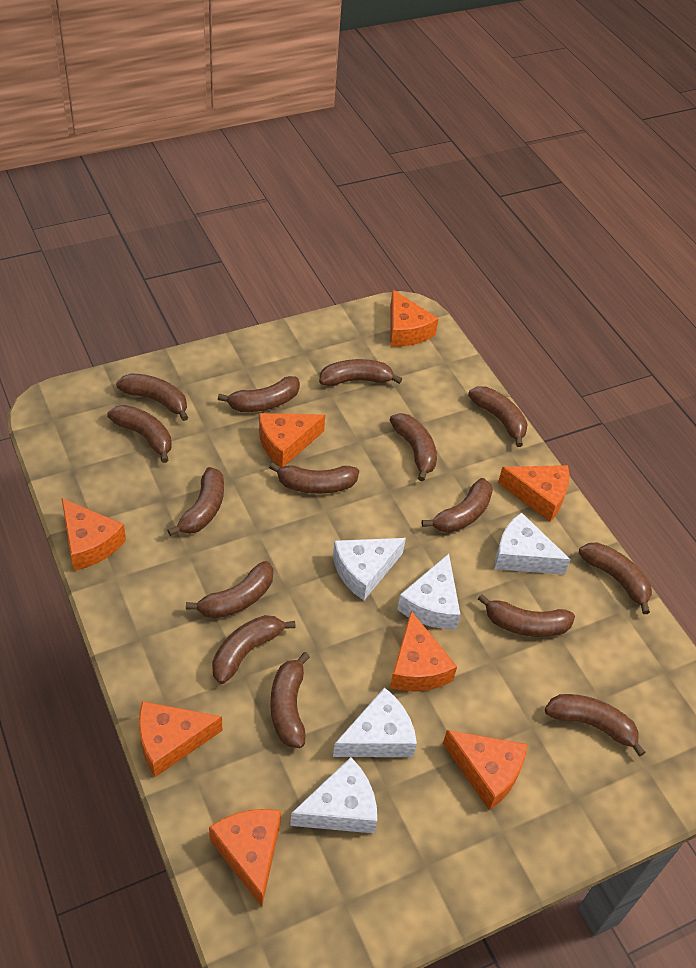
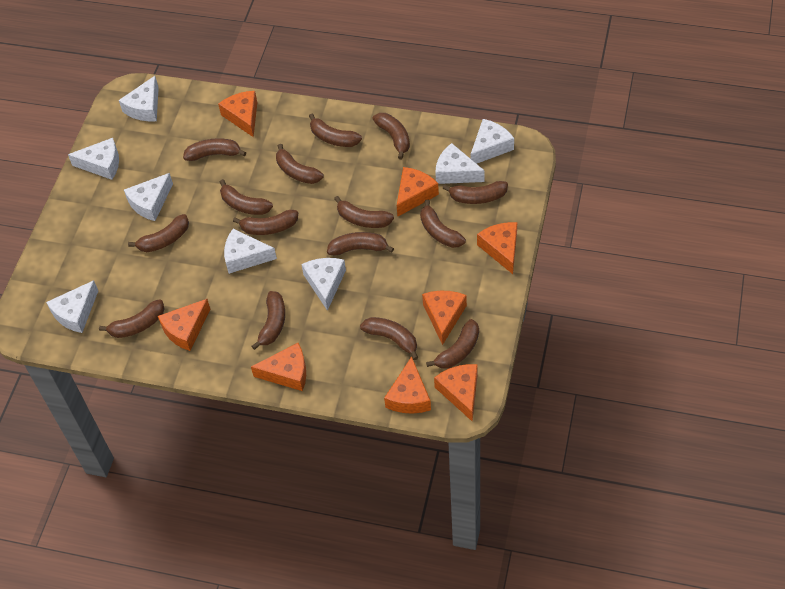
white cheese: [290,757,377,833] [333,538,406,600] [333,687,417,757] [397,554,460,629] [495,513,571,575] = 5 -> [46,280,98,333] [68,138,119,180] [119,76,159,121] [124,173,173,221] [224,229,277,274] [301,258,346,311] [435,143,485,184] [470,119,514,164] = 8

